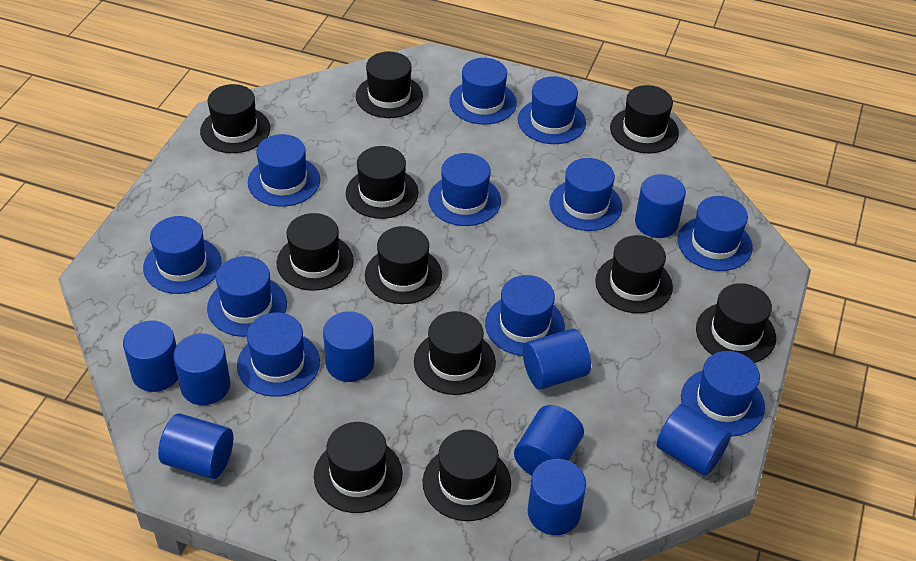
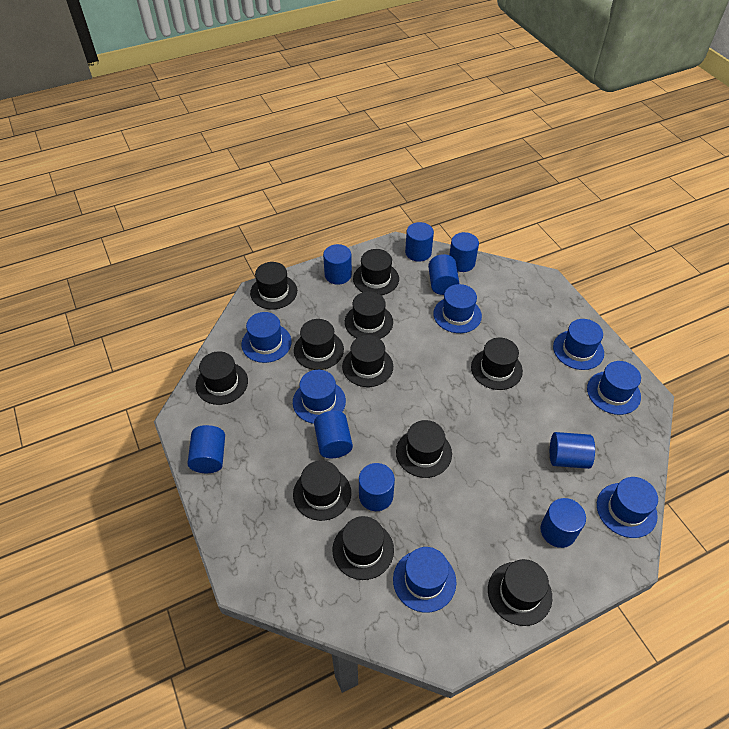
blue hat: [143,216,221,294] [207,256,287,337] [237,312,320,397] [248,134,320,207] [428,153,501,226] [449,58,517,125] [485,275,565,356] [518,76,586,144] [549,158,622,231] [678,196,753,271] [681,351,765,436] = 11 -> [242,312,292,363] [293,370,346,424] [393,547,456,613] [433,284,482,333] [553,319,604,370] [587,361,641,415] [597,477,658,538] = 7

